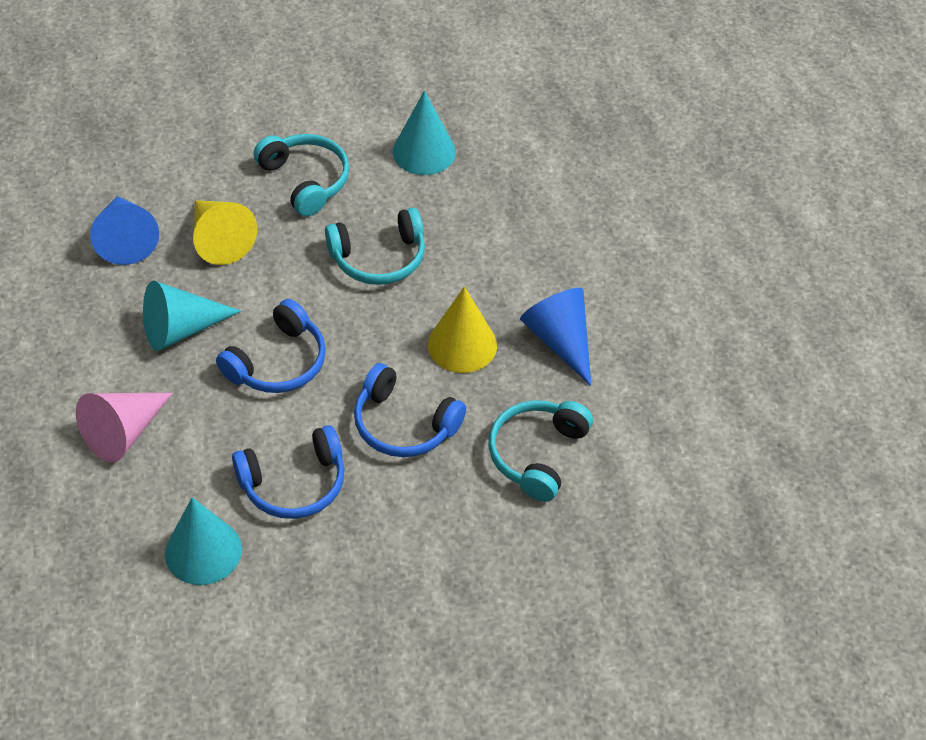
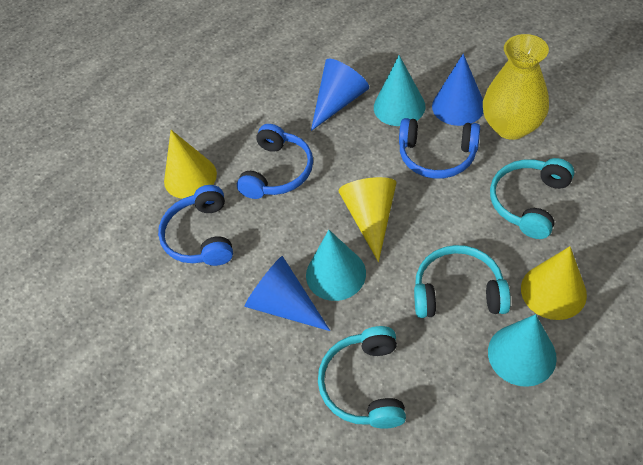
blue cone: [90,196,159,265] [520,288,591,386] = 2 -> [245,256,330,331] [311,59,369,131] [432,54,483,126] = 3
pink cone: [76,393,173,462] = 1 -> none = 0
yellow cone: [193,200,257,265] [428,286,497,373] = 2 -> [164,130,217,199] [339,177,397,262] [521,246,587,320] = 3
yellow vase: none = 0 -> [483,34,549,140] = 1

